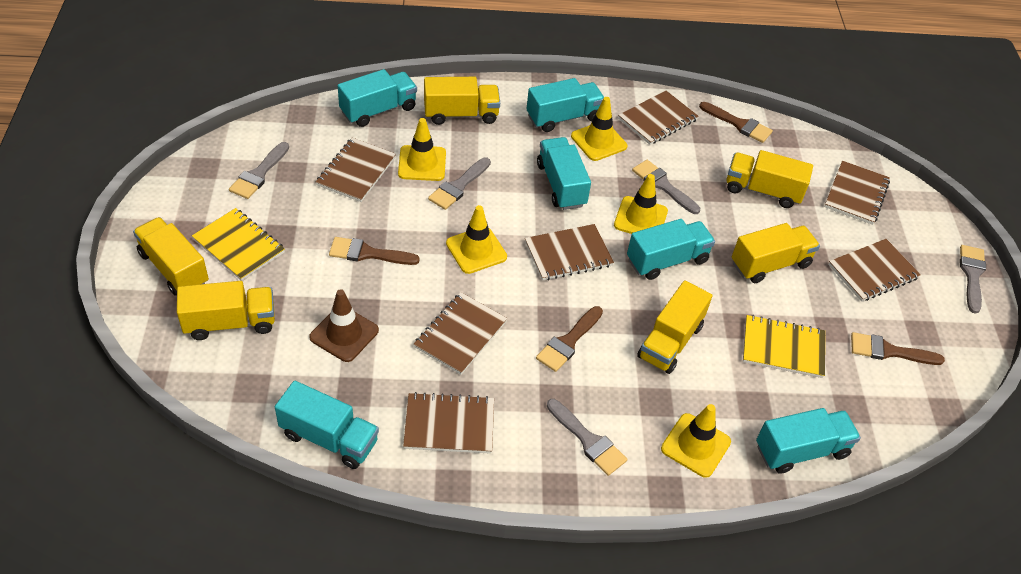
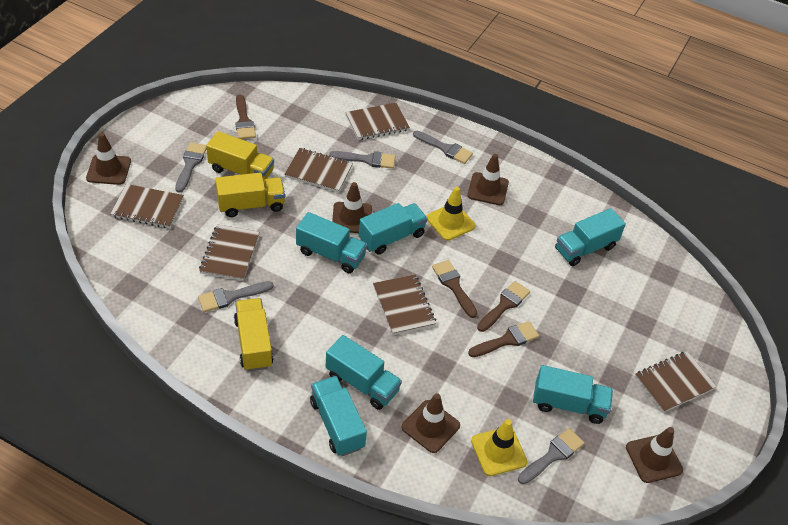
brown notebook: [316,138,396,202] [403,392,494,454] [414,292,507,375] [525,224,614,281] [618,91,699,145] [825,161,890,225] [828,239,921,302] = 7 -> [110,184,184,228] [199,224,259,281] [284,148,353,193] [345,103,410,140] [373,274,436,335] [635,351,717,413] = 6
brown traffic cone: [309,289,379,362] = 1 -> [86,133,131,185] [332,182,372,233] [401,393,460,453] [467,154,509,205] [626,427,683,483] = 5
yellow notebook: [192,208,285,281] [743,315,825,378] = 2 -> none = 0
yellow traffic cone: [398,118,446,181] [446,205,507,274] [571,97,627,161] [614,174,668,234] [661,404,731,478] = 5 -> [427,187,476,241] [471,419,527,476] = 2
yellow truck: [133,217,209,296] [177,281,275,340] [424,77,500,125] [637,281,713,374] [726,150,813,208] [732,223,820,283] = 6 -> [206,131,274,181] [215,173,285,217] [234,298,273,371] = 3

